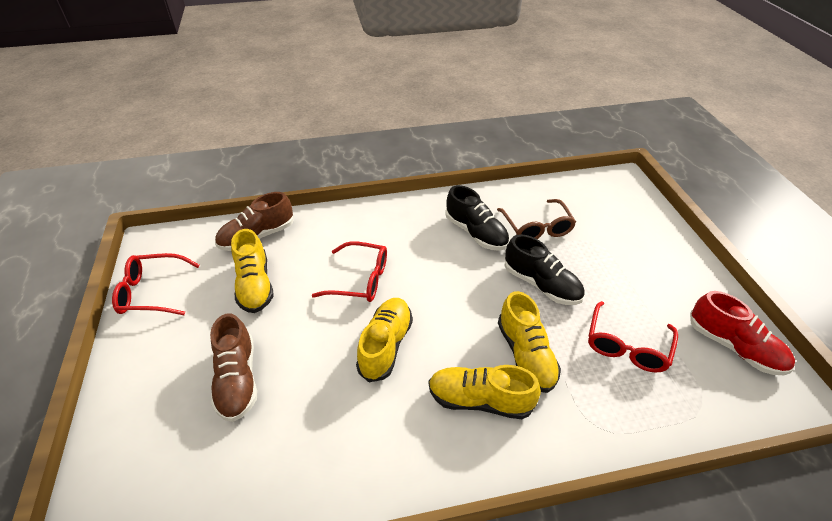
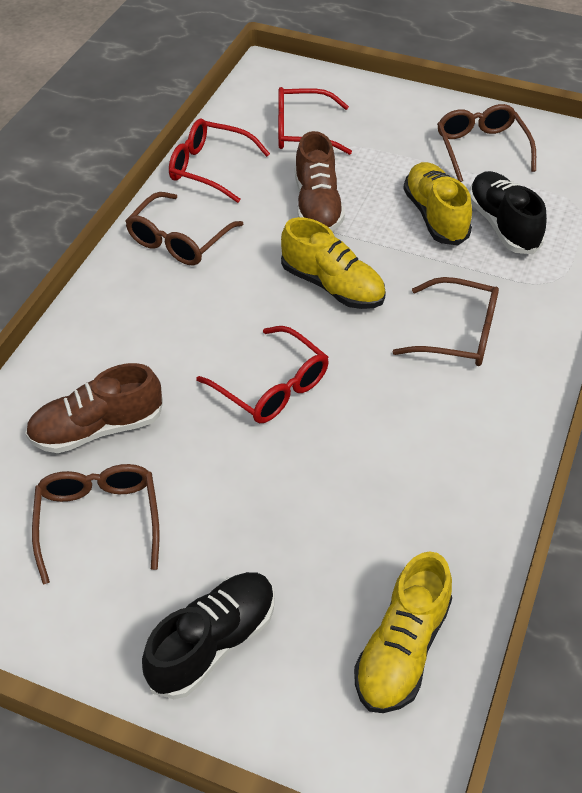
brown glasses: [497,199,576,239] = 1 -> [32,464,160,584] [125,192,243,265] [393,277,499,366] [437,104,536,182] = 4
red shoe: [690,291,795,375] = 1 -> none = 0
yellow shoe: [231,229,274,313] [356,298,413,382] [429,365,541,419] [498,291,561,393] = 4 -> [281,217,386,309] [354,551,452,713] [403,162,472,245] = 3

